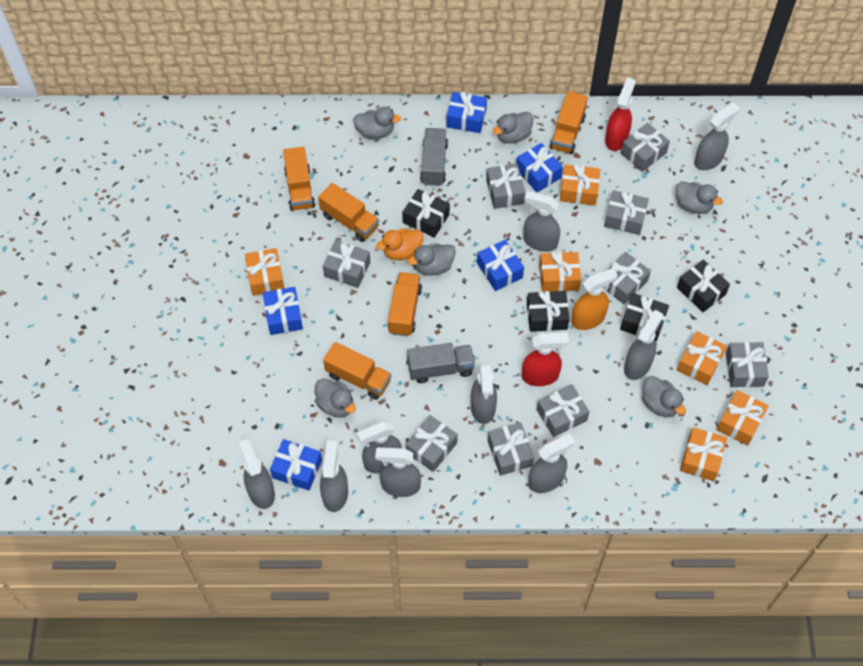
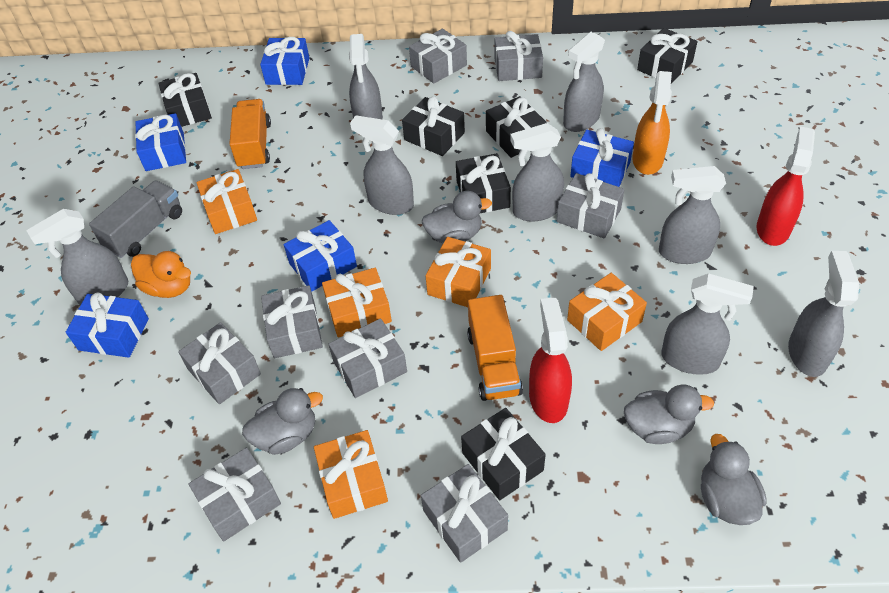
black gift: [403,189,450,238] [527,291,570,332] [620,293,669,342] [677,259,730,312] = 4 -> [158,73,212,127] [402,96,465,156] [456,153,511,214] [461,408,546,500] [486,96,547,158] [637,28,698,83] = 6
grey duck: [315,379,356,418] [353,107,401,139] [408,243,456,276] [493,111,533,143] [642,376,686,417] [676,182,723,214] = 6 -> [242,388,323,455] [422,191,492,244] [624,384,714,444] [701,434,767,525] = 4
grey gift: [323,240,370,288] [406,415,458,472] [486,163,525,209] [487,422,534,476] [537,384,590,437] [603,252,651,305] [604,190,649,235] [621,123,670,172] [726,342,769,387] = 9 -> [178,322,261,404] [189,447,281,541] [261,285,323,358] [329,318,407,398] [409,29,467,83] [421,464,508,563] [494,31,543,81] [557,173,624,239] = 8
grey spray bottle: [239,439,275,509] [320,441,348,512] [357,421,402,474] [375,447,421,497] [471,362,497,424] [523,191,560,252] [528,434,575,493] [624,310,663,380] [694,103,740,170] = 9 -> [26,209,128,305] [349,34,383,119] [350,115,414,215] [510,123,564,222] [563,32,605,132] [659,166,726,264] [661,273,754,375] [788,251,859,377] = 8
grey truck: [407,343,475,383] [420,128,448,186] = 2 -> [89,180,182,258] = 1
orange gift: [245,248,284,296] [539,252,581,292] [560,164,601,206] [677,331,727,385] [680,427,727,481] [717,390,768,446] = 6 -> [196,169,257,234] [314,430,388,519] [322,268,392,337] [425,237,491,307] [567,273,647,351] = 5
orange truck: [283,147,315,211] [318,183,379,242] [323,342,391,400] [388,272,422,336] [550,91,588,154] = 5 -> [229,99,271,169] [467,295,523,401] = 2

